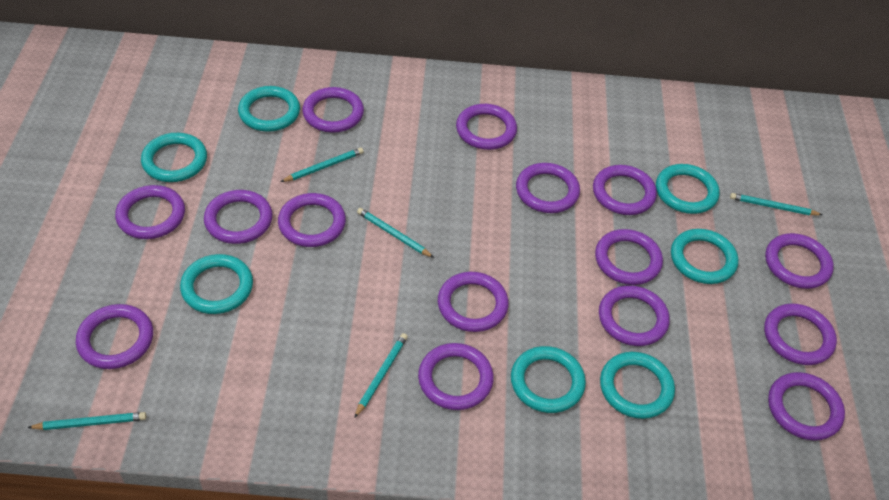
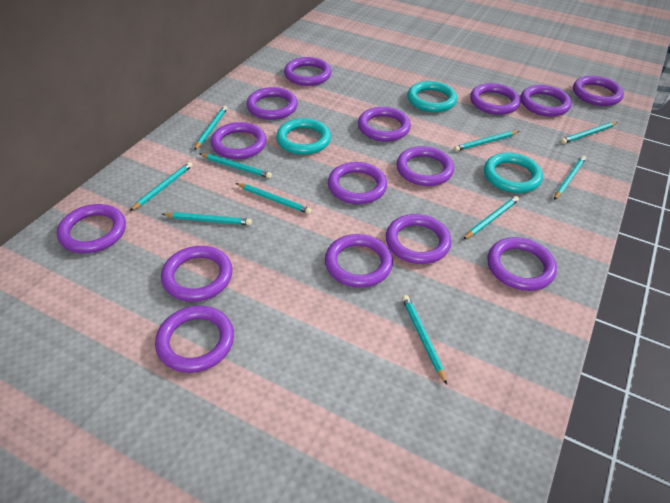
turquoise pencil: [27,412,146,430] [281,147,364,182] [354,333,408,418] [357,208,434,258] [730,193,822,215] = 5 -> [130,162,193,211] [162,212,252,225] [194,106,227,150] [199,153,272,178] [236,183,312,214] [402,295,447,385] [454,131,519,151] [463,196,519,239] [554,156,586,200] [561,122,618,144] = 10
turquoise ring: [141,133,207,182] [180,254,253,314] [238,86,300,132] [511,346,586,413] [600,352,675,419] [656,164,720,214] [671,229,738,284] = 7 -> [276,118,331,155] [407,81,457,112] [484,153,543,193] = 3

